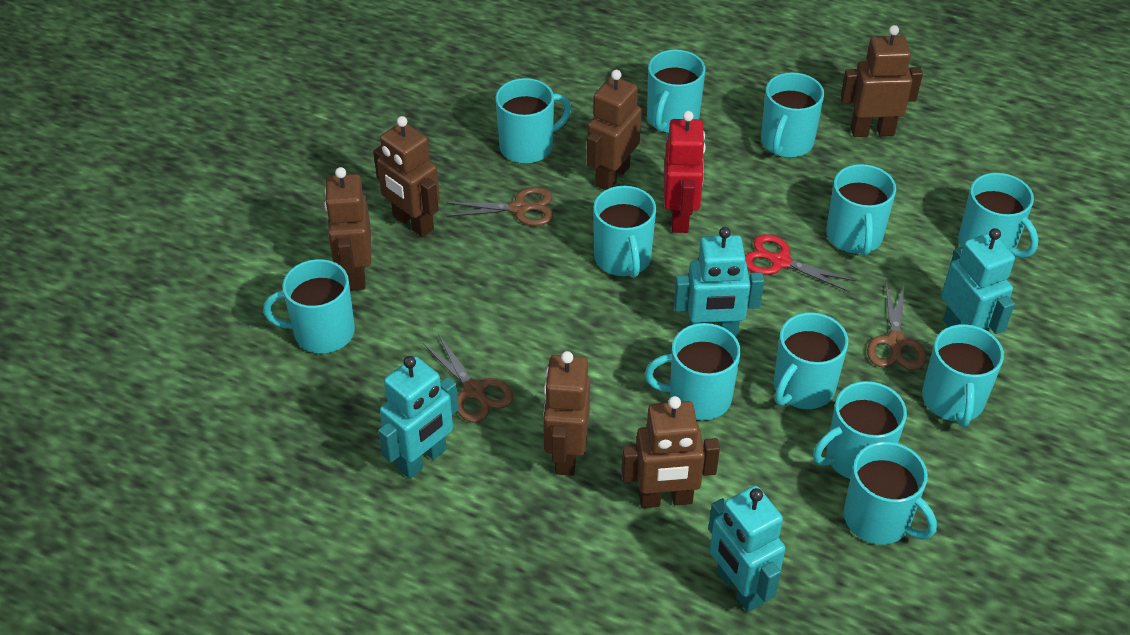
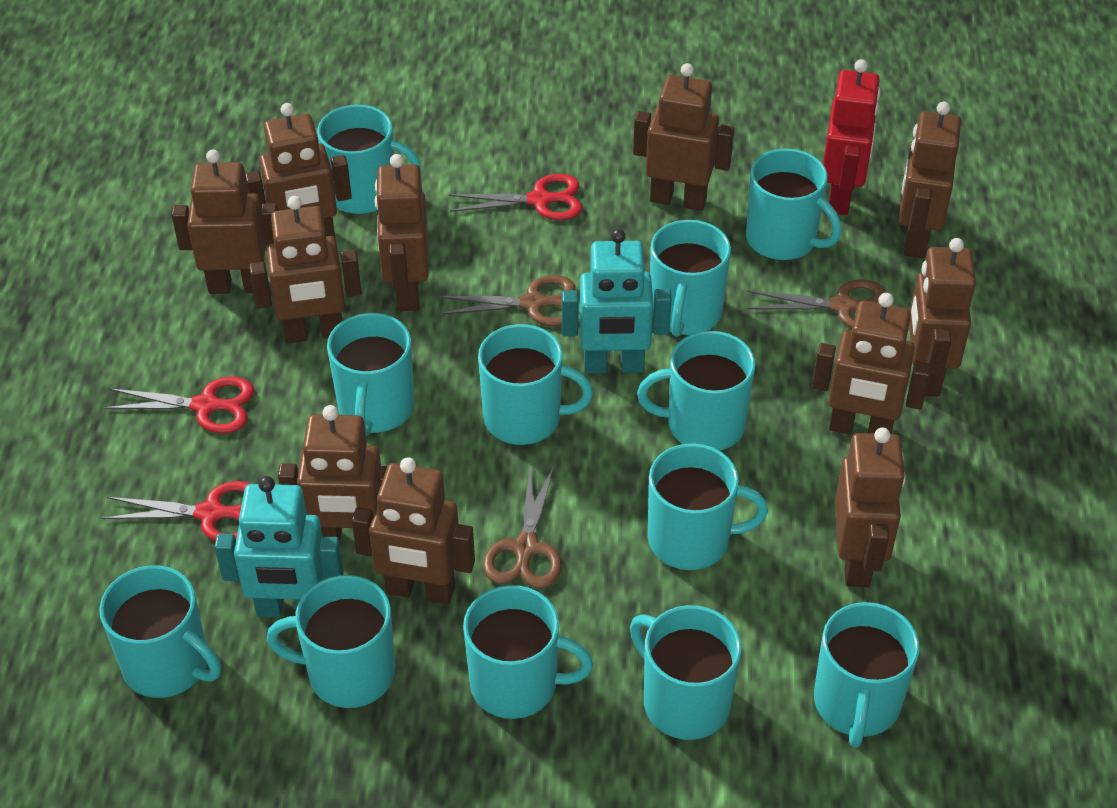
brown robot: [324,167,371,290] [373,116,440,237] [543,351,590,476] [587,70,642,190] [621,396,720,508] [840,25,923,137] = 6 -> [172,149,278,294] [245,103,352,238] [249,196,362,343] [278,405,388,544] [352,457,475,604] [374,154,429,311] [633,63,734,211] [812,293,931,434] [835,427,906,587] [899,102,961,258] [909,238,976,396] = 11
red scissors: [745,234,856,292] = 1 -> [103,377,254,433] [103,481,250,541] [449,174,583,220] = 3
turquoise robot: [378,356,459,479] [674,227,764,338] [708,486,785,612] [941,228,1015,334] = 4 -> [215,476,344,618] [562,229,672,374] = 2

